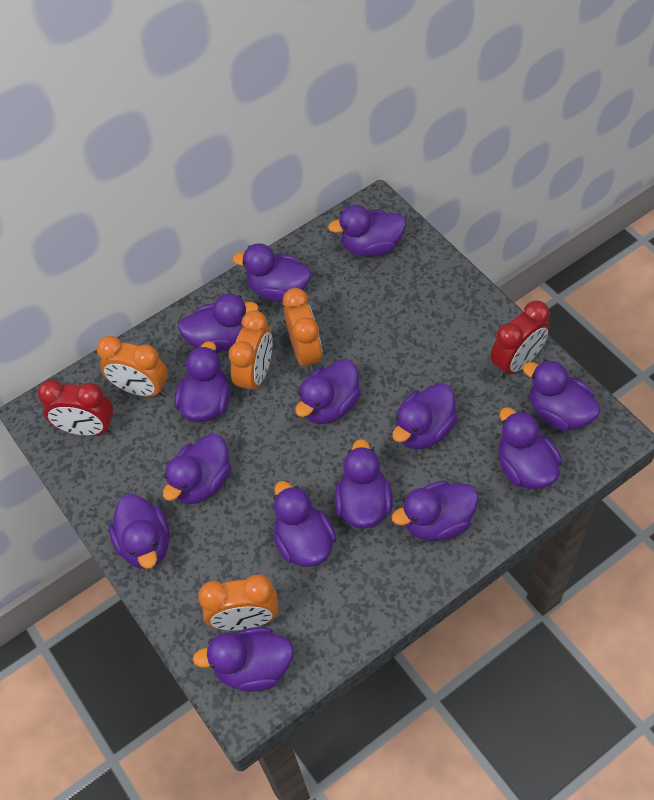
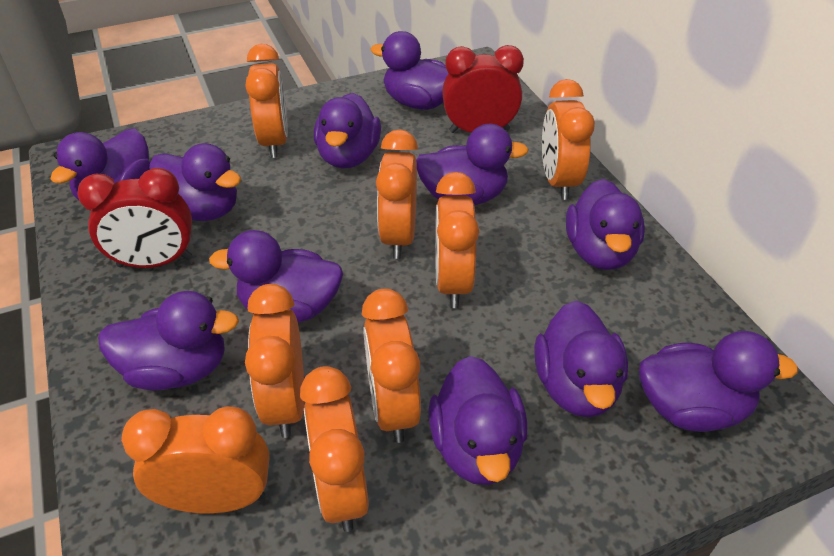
orange clock: [97,336,168,397] [198,574,278,630] [229,310,272,396] [283,288,322,372] = 4 -> [121,406,270,514] [245,44,288,158] [245,284,304,438] [300,366,369,532] [362,289,421,443] [376,129,418,259] [435,172,479,308] [542,79,595,200] = 8
purple duck: [109,494,170,569] [163,434,232,504] [175,341,231,422] [178,293,259,353] [193,627,294,692] [232,243,311,302] [273,481,337,567] [295,359,361,424] [328,205,406,257] [334,439,393,528] [392,383,458,449] [392,480,479,541] [498,407,562,489] [522,360,601,431] = 14 -> [51,128,150,200] [98,291,239,391] [149,143,241,221] [209,230,343,323] [314,93,381,169] [371,31,449,110] [416,124,529,205] [429,356,527,485] [534,301,628,418] [566,179,645,270] [639,331,798,432] = 11

